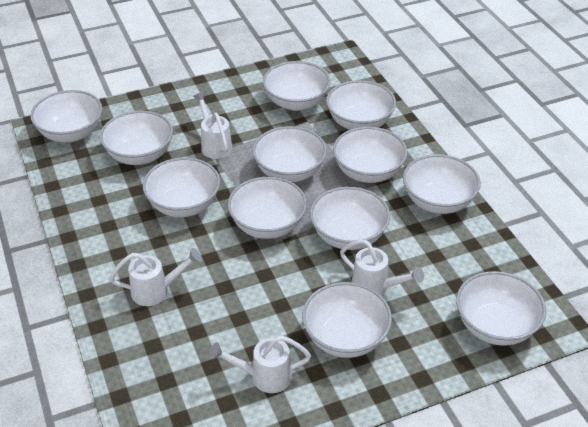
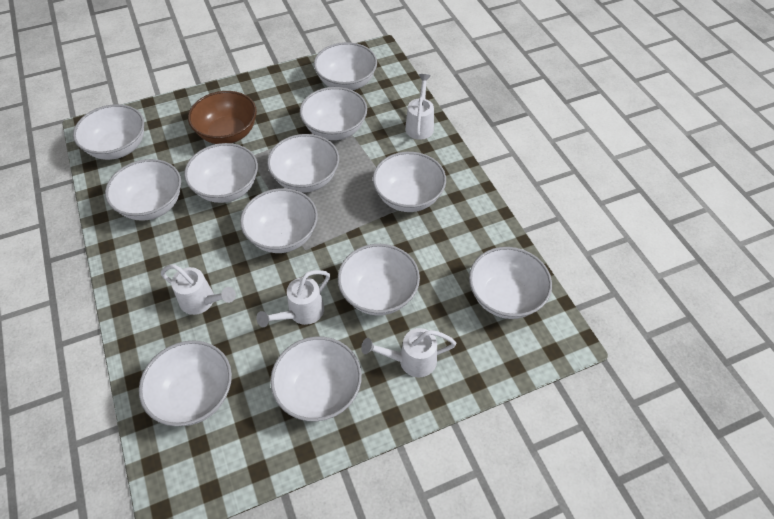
brown bowl: none = 0 -> [188,91,257,144] = 1

